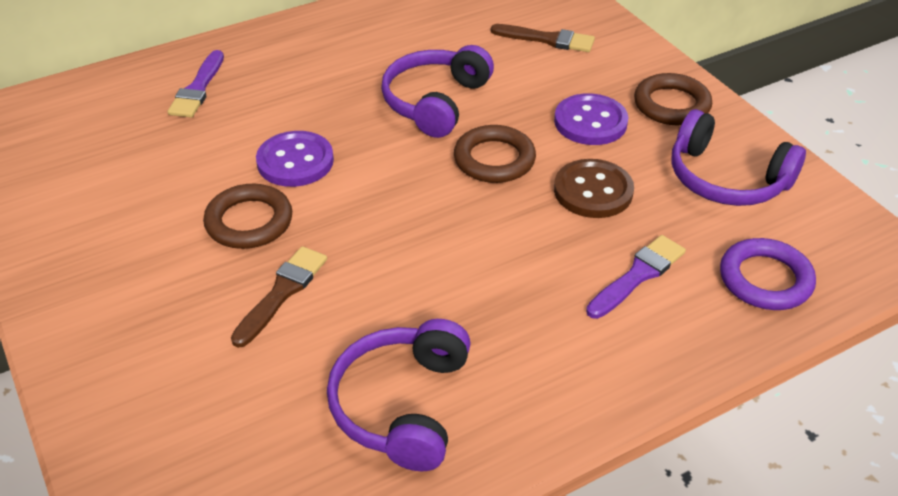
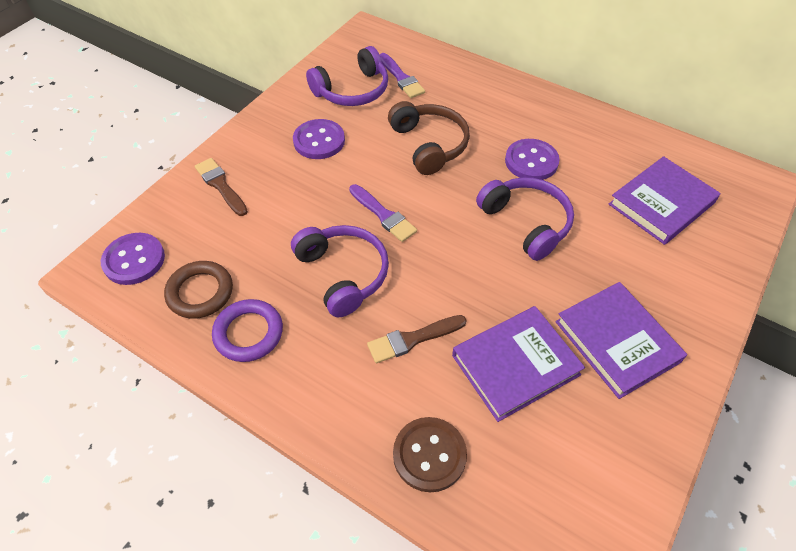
brown headphones: none = 0 -> [388,101,470,175] = 1
brown ring: [203,184,292,249] [454,125,536,183] [634,73,712,125] = 3 -> [164,261,233,319] = 1
purple book: none = 0 -> [452,306,585,422] [555,282,687,399] [609,156,720,245] = 3
purple button: [256,131,334,187] [554,93,629,145] = 2 -> [101,233,165,285] [293,119,345,159] [505,139,560,180] = 3

